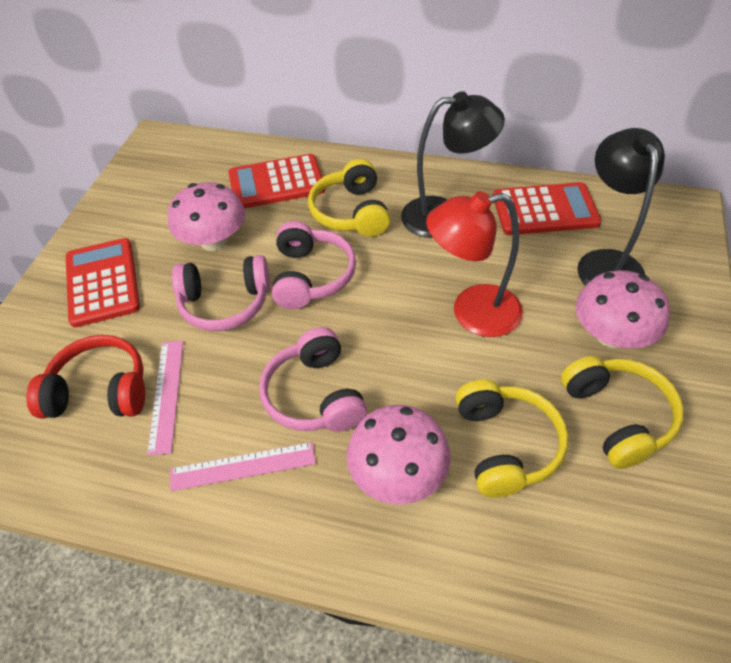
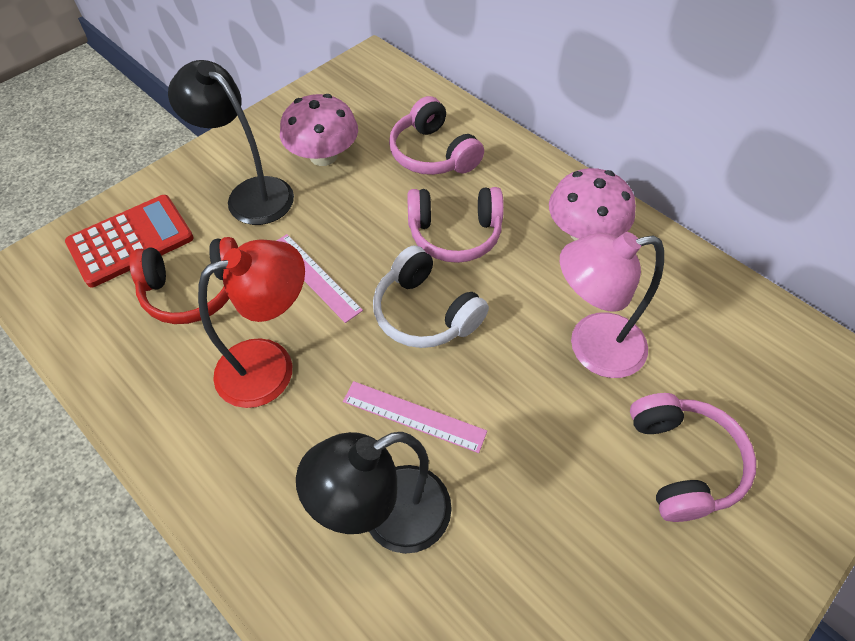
pink lamp: none = 0 -> [560,232,664,378] = 1
pink mushroom: [168,182,245,251] [347,405,450,505] [576,270,670,349] = 3 -> [280,94,358,166] [549,168,636,241] = 2
red calculator: [66,238,140,327] [228,154,325,208] [493,182,601,235] = 3 -> [65,195,194,287] = 1
white headphones: none = 0 -> [373,245,489,348] = 1
yellow headphones: [308,159,390,237] [456,380,569,498] [561,356,684,469] = 3 -> none = 0

